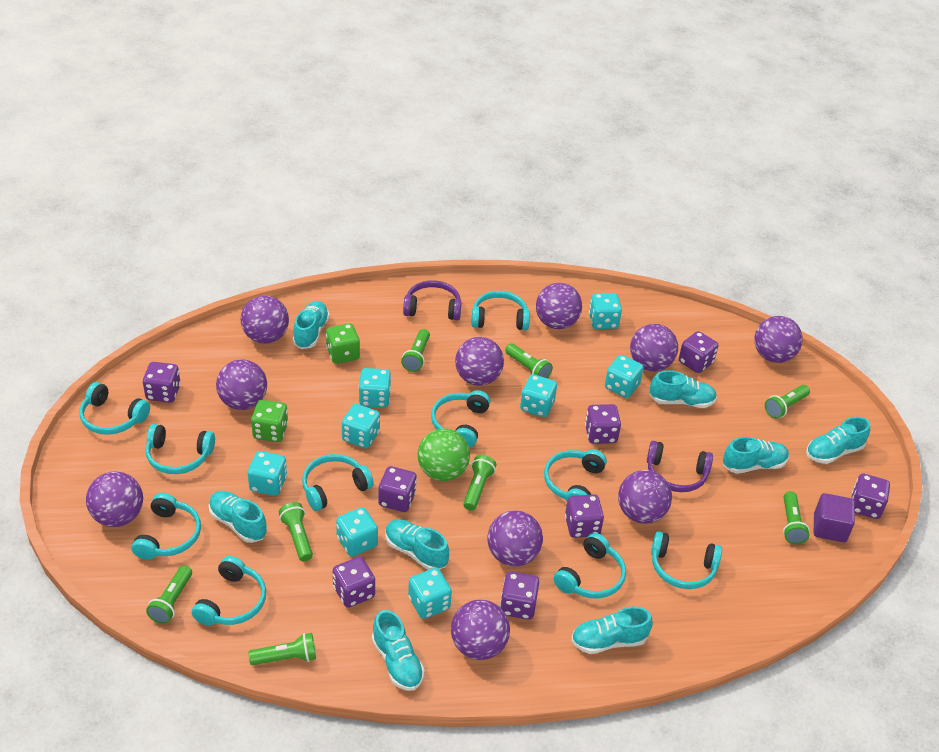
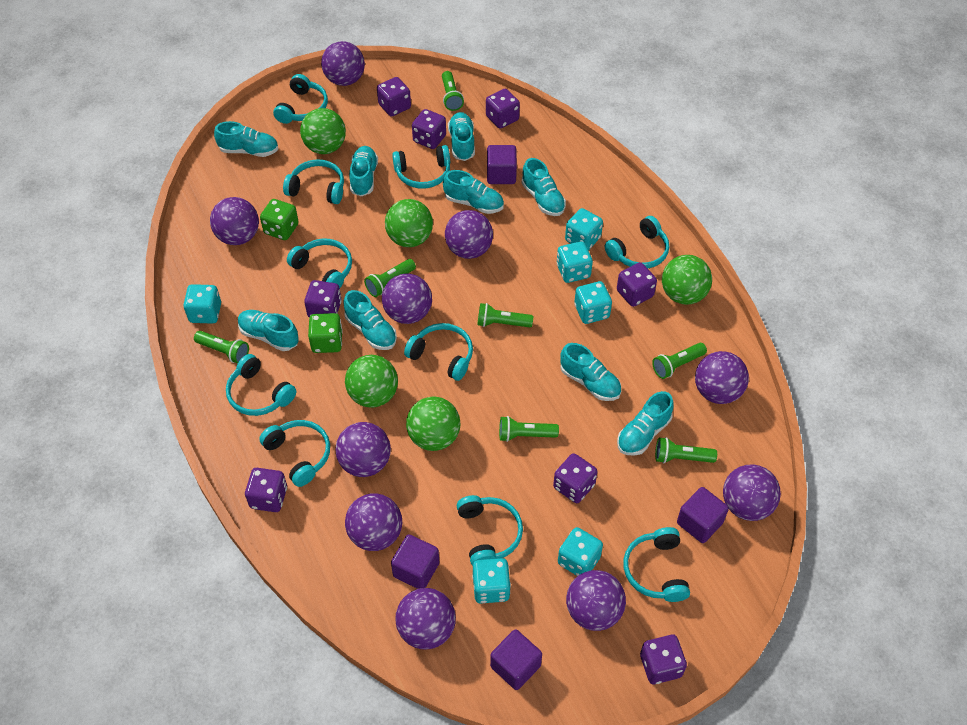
green ball: [418,429,470,481] = 1 -> [300,108,346,154] [345,355,398,408] [385,199,433,247] [406,397,460,451] [662,255,712,305] = 5
green flashlight: [146,565,192,624] [248,633,316,665] [279,502,313,562] [401,329,430,372] [463,455,496,511] [505,344,553,378] [765,385,810,419] [783,491,810,544] = 8 -> [194,331,249,363] [364,259,416,297] [442,71,464,111] [477,303,533,327] [499,416,559,442] [652,343,707,379] [655,437,717,463] = 7
purple cube: [814,493,855,542] = 1 -> [391,534,439,589] [487,145,517,184] [490,629,542,690] [677,487,729,543] = 4
purple headphones: [403,280,462,320] [647,441,713,492] = 2 -> none = 0
turquoise dice: [248,451,287,496] [336,507,378,557] [342,404,380,449] [359,368,391,408] [408,568,452,619] [520,374,557,417] [589,293,622,329] [605,355,644,398] = 8 -> [183,284,221,324] [472,558,511,604] [557,241,593,283] [558,527,603,576] [565,208,603,251] [574,281,612,324] = 6
turquoise shoe: [208,491,267,543] [293,301,330,349] [372,610,425,691] [385,519,449,570] [571,606,653,654] [650,370,717,408] [723,437,789,474] [806,417,870,464] = 8 -> [214,121,278,157] [238,310,299,351] [343,290,397,350] [349,146,378,196] [443,170,504,214] [448,112,475,161] [522,158,566,216] [560,343,621,401] [617,391,674,456] = 9

